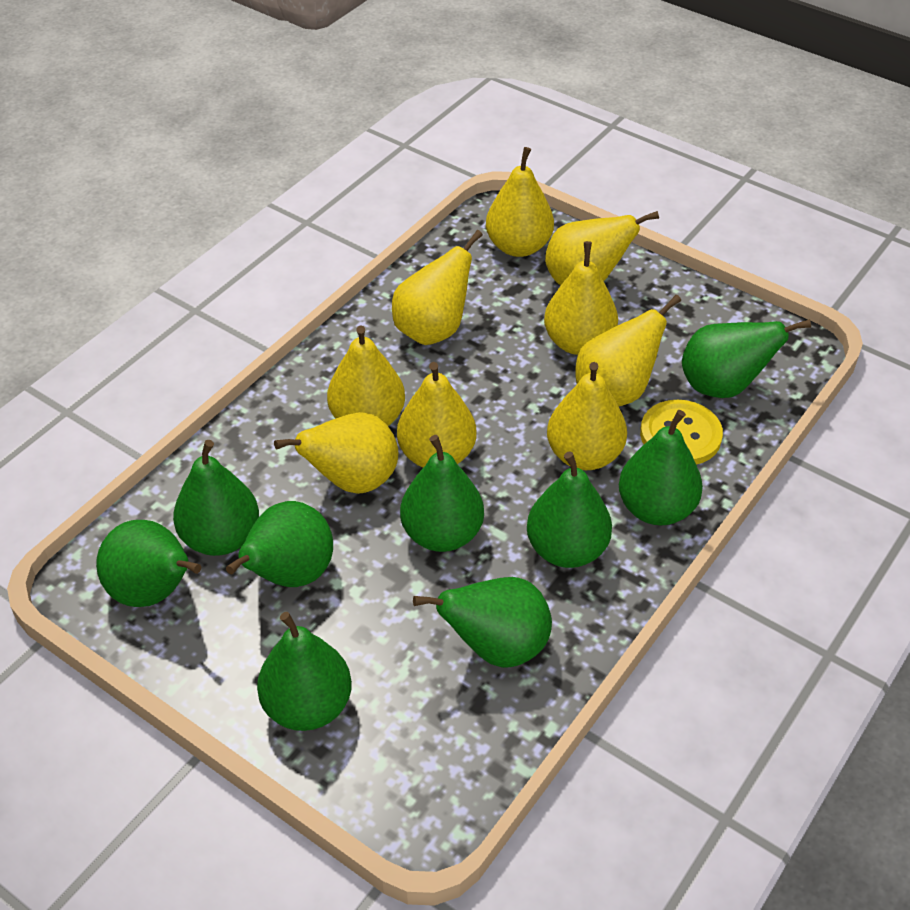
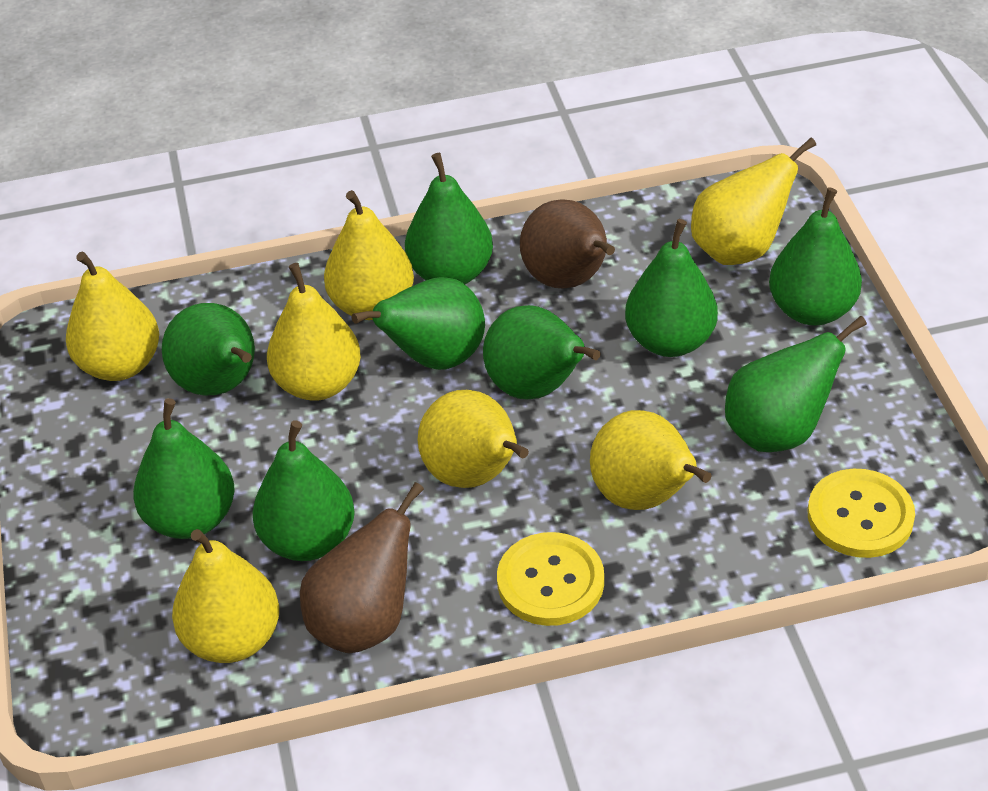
brown pear: none = 0 -> [300,482,424,653] [520,200,615,288] = 2
yellow button: [640,400,723,465] = 1 -> [497,532,604,626] [808,469,915,558] = 2
yellow pear: [274,412,398,494] [327,325,405,426] [392,230,483,345] [397,362,476,468] [486,147,554,257] [544,241,618,355] [545,211,659,286] [547,362,627,470] [575,295,681,406] = 9 -> [66,252,159,381] [172,529,279,663] [267,263,361,401] [324,190,414,320] [418,390,529,488] [590,410,711,510] [691,138,816,265] = 7

